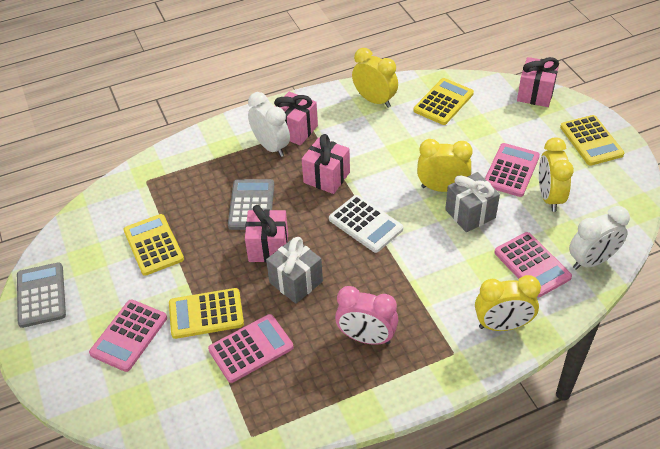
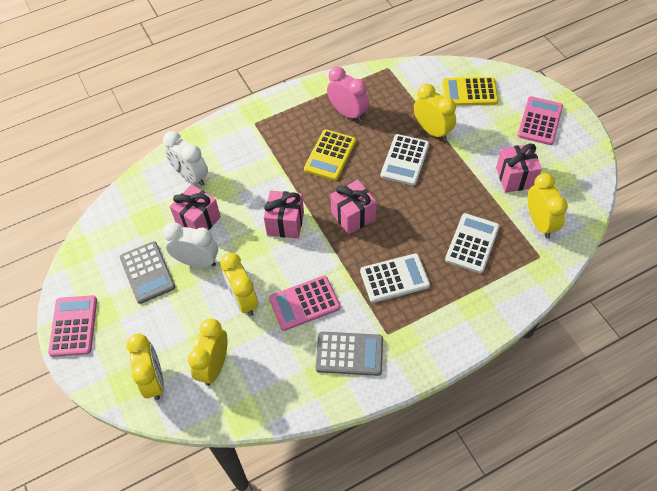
grey gift: [266,237,323,304] [445,172,500,232] = 2 -> none = 0
pink calculator: [89,299,167,372] [208,314,294,383] [485,143,540,197] [494,232,572,297] = 4 -> [48,295,97,357] [269,276,340,331] [517,96,563,145] = 3
white calculator: [329,195,403,253] = 1 -> [360,253,430,303] [381,134,429,186] [445,213,500,273] = 3
yellow calculator: [123,214,184,276] [169,288,244,339] [413,78,474,125] [560,115,624,166] = 4 -> [304,129,356,181] [442,77,498,106] = 2
yellow clock: [352,48,398,108] [417,139,473,192] [475,275,541,331] [539,138,574,212] = 4 -> [126,334,164,400] [188,319,228,386] [220,252,258,316] [414,84,456,141] [528,173,568,238] = 5

